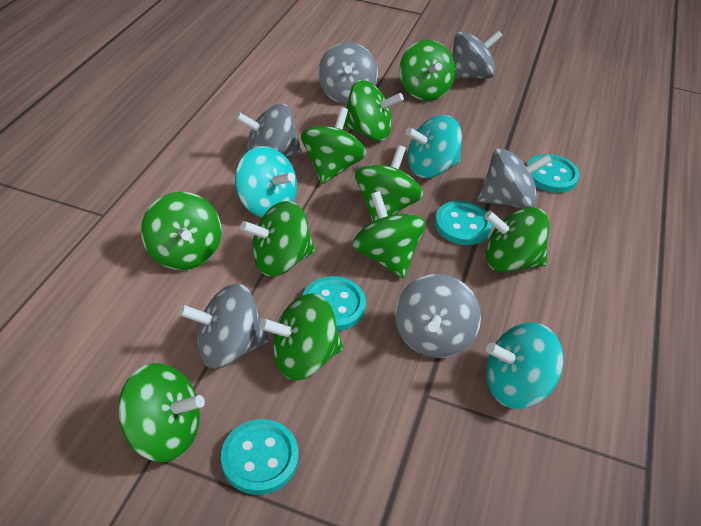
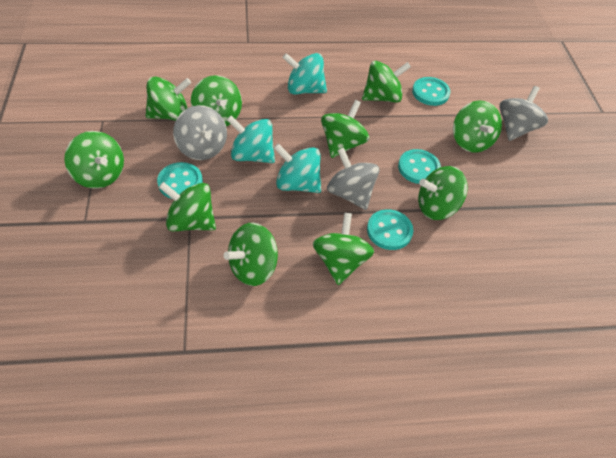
grey spinning top: [178,284,269,368] [235,104,302,157] [318,42,378,104] [395,274,481,358] [452,30,503,79] [477,148,552,209] = 6 -> [173,105,227,160] [327,148,379,210] [499,86,548,141] = 3

